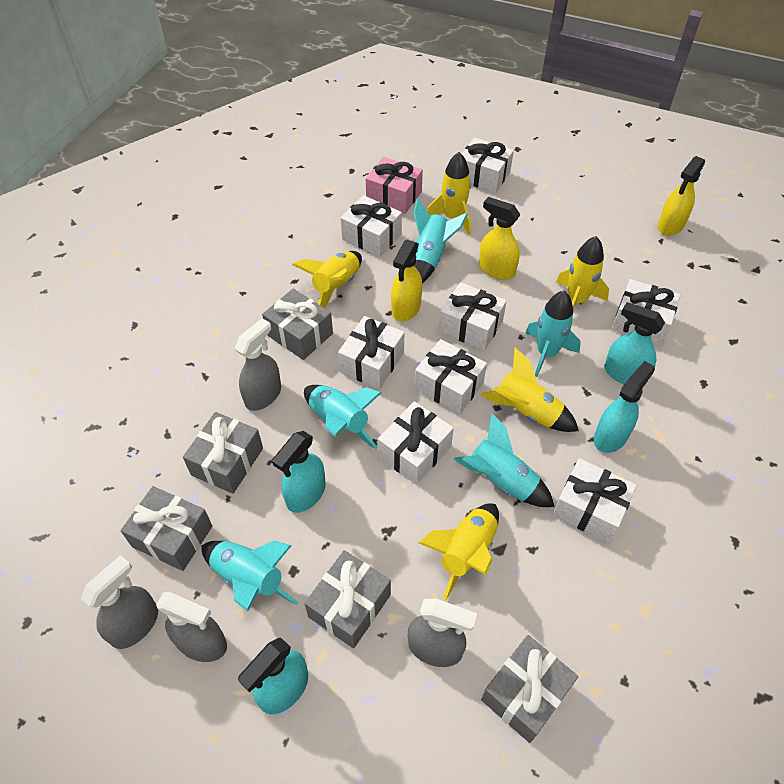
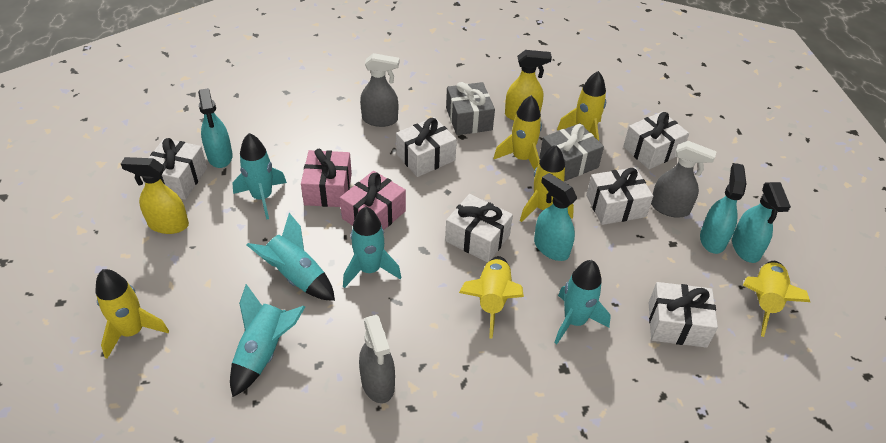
grey gift: [120,486,212,571] [183,412,263,494] [262,289,333,360] [304,550,391,648] [481,635,578,743] = 5 -> [446,82,495,135] [539,123,604,181] = 2
grey spray bottle: [81,555,158,649] [156,592,227,662] [234,318,281,411] [408,598,477,667] = 4 -> [359,315,395,403] [360,53,399,127] [651,141,717,218] = 3
pink gift: [366,157,423,214] = 1 -> [301,149,352,207] [340,171,406,230] = 2
white gift: [338,316,404,389] [341,195,402,257] [378,401,454,485] [414,339,487,414] [439,282,507,351] [462,137,514,193] [553,458,637,543] [612,279,681,345] = 8 -> [144,138,207,200] [396,117,457,177] [445,194,513,263] [586,167,653,225] [623,112,689,169] [649,282,718,348] = 6
yellow rocket: [293,251,362,308] [419,503,499,601] [427,152,471,235] [481,348,579,432] [556,236,609,309] = 5 -> [95,269,169,359] [459,256,524,339] [494,95,542,170] [520,145,574,222] [557,71,606,141] [743,261,810,337] = 6
yellow spray bottle: [391,240,422,322] [479,197,520,280] [657,156,705,236] = 3 -> [121,157,189,234] [505,50,552,121] = 2

